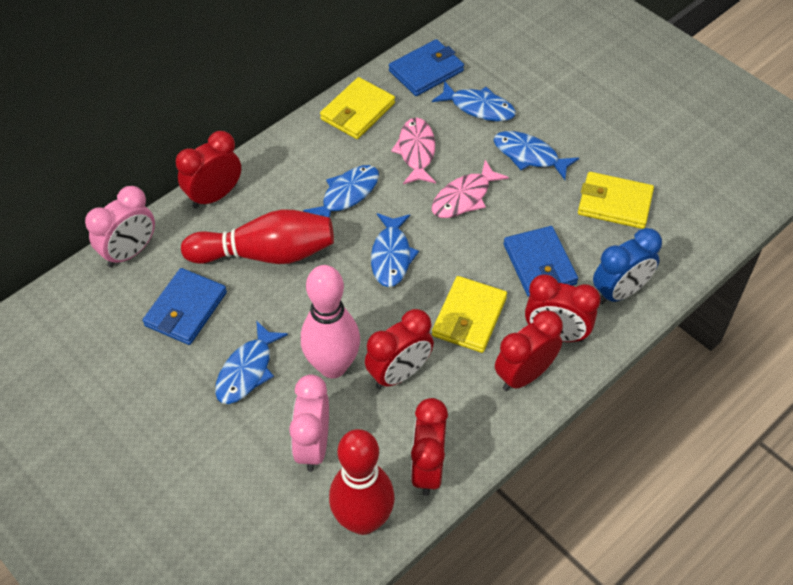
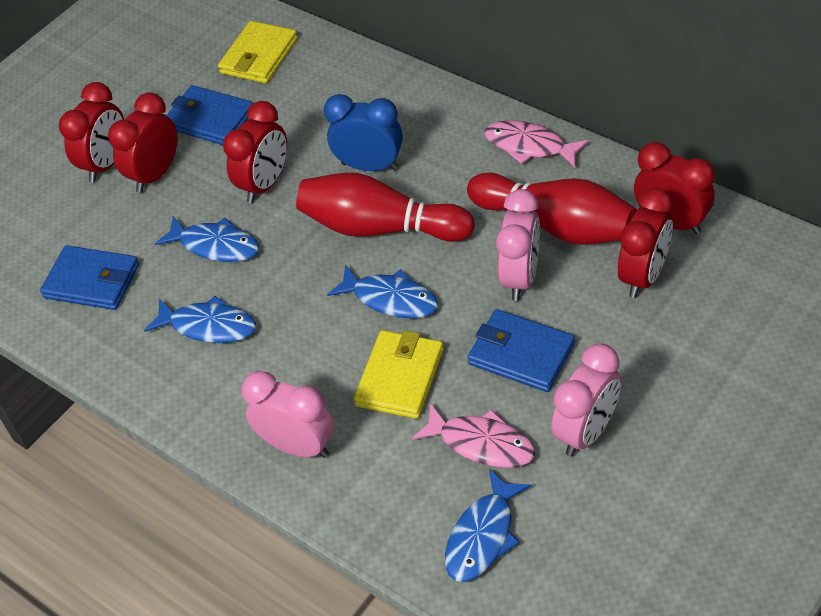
blue fish: [215,320,288,404] [303,165,379,217] [371,213,419,287] [432,81,516,121] [494,131,579,180] = 5 -> [144,295,256,343] [155,216,259,262] [327,264,438,319] [445,469,532,582] = 4
pink bowling pin: [301,265,360,378] = 1 -> none = 0
pink clock: [85,186,155,267] [289,374,329,472] = 2 -> [242,371,334,458] [496,189,540,301] [551,344,621,457] = 3
yellow wallet: [320,77,395,139] [432,276,507,353] [578,172,654,229] = 3 -> [218,21,298,83] [354,330,444,419] = 2

